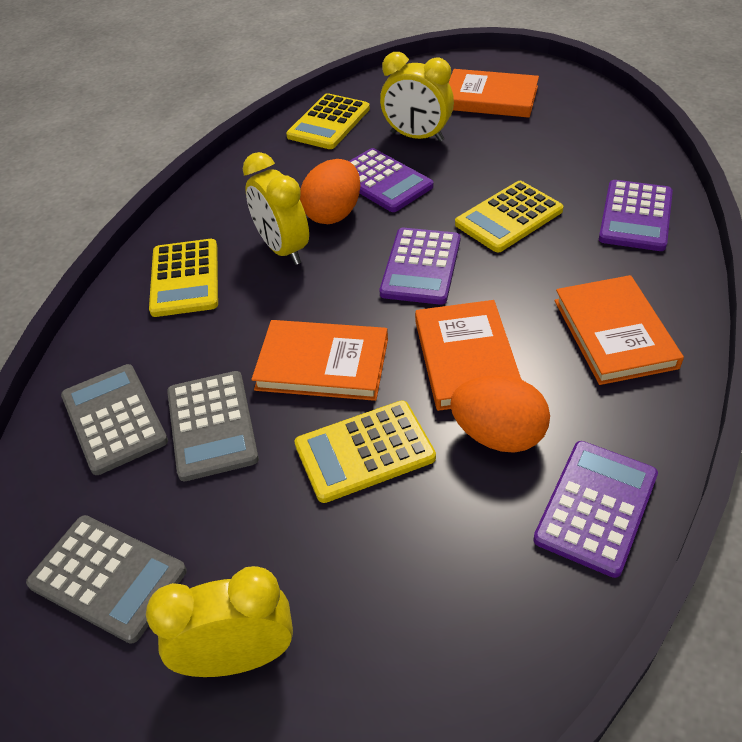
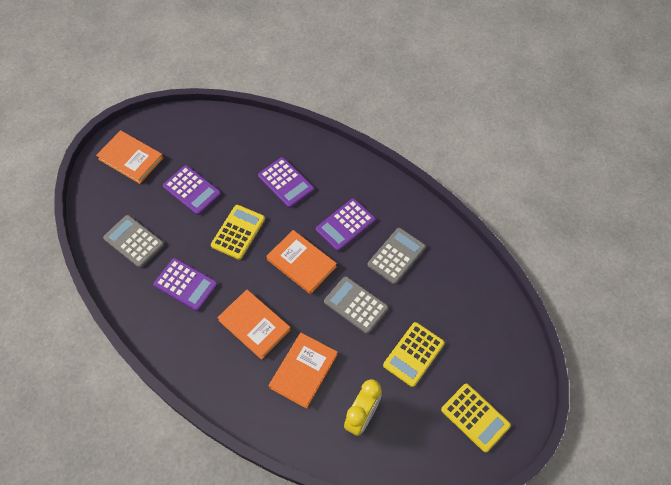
orange egg: [300,159,360,224] [450,375,550,453] = 2 -> none = 0
yellow calculator: [149,239,218,317] [286,93,370,149] [295,400,436,503] [455,181,564,252] = 4 -> [211,205,265,260] [383,322,445,387] [441,384,511,453] = 3
yellow clock: [146,566,293,677] [243,152,309,265] [380,52,454,142] = 3 -> [344,379,382,436] = 1

